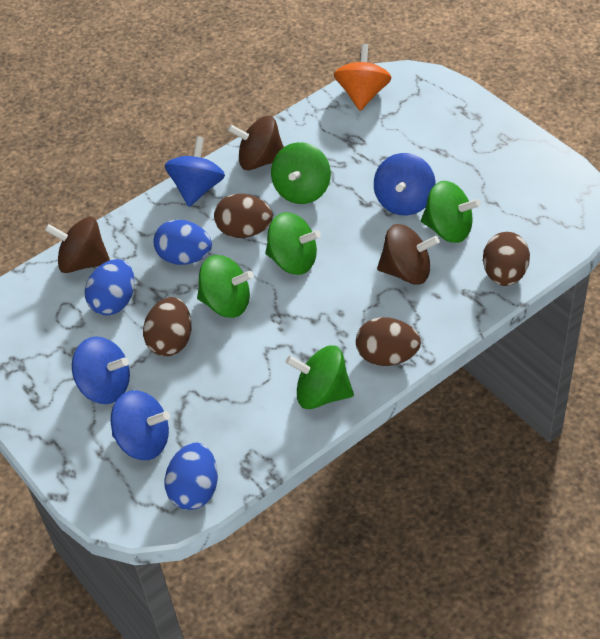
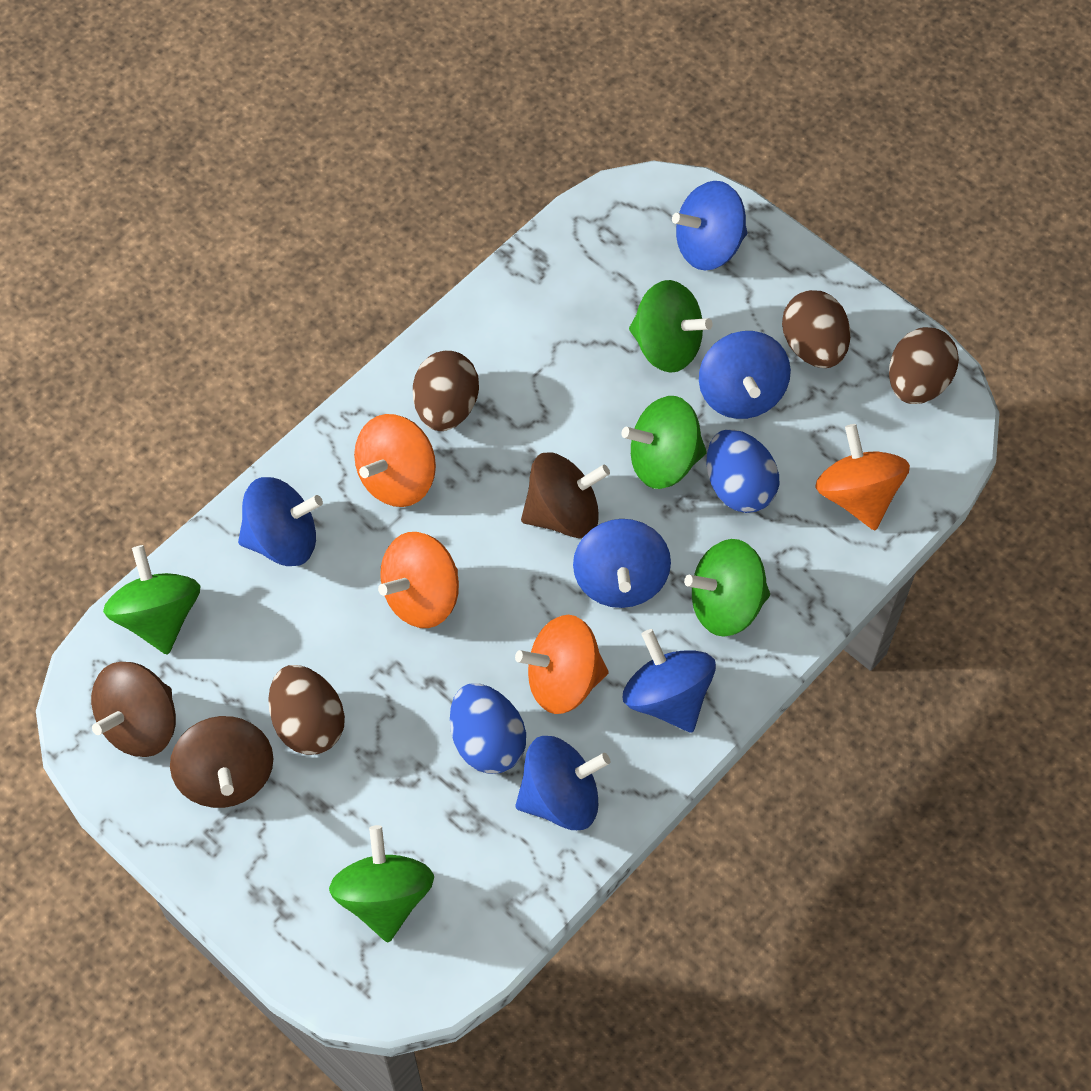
blue egg: [85,259,134,316] [154,219,212,265] [164,443,218,510] = 3 -> [450,684,526,774] [706,429,779,513] = 2
blue spinning top: [72,337,130,404] [111,390,170,460] [165,136,225,207] [374,153,436,215] = 4 -> [238,477,323,566] [515,736,610,830] [573,519,671,608] [623,629,716,733] [672,181,747,271] [699,331,791,419] = 6
orange spinning top: [334,44,391,111] = 1 -> [354,414,436,507] [378,532,459,628] [515,615,609,714] [816,424,910,530] = 4

